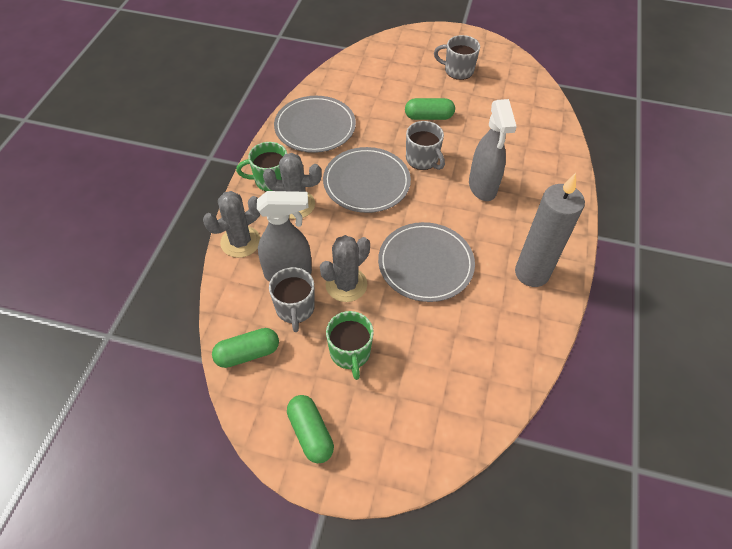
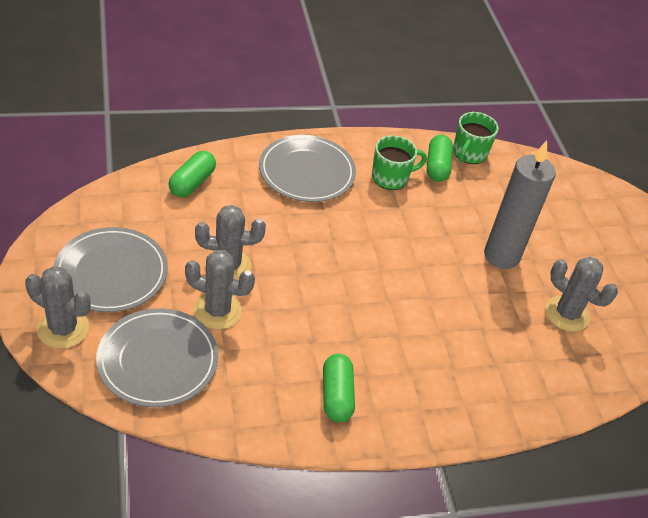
grey cactus: [203,191,260,258] [263,153,322,219] [320,235,370,302] = 3 -> [25,266,90,349] [185,250,255,329] [195,205,266,280] [545,256,618,332] = 4
grey mug: [269,267,315,332] [406,121,445,170] [434,35,480,80] = 3 -> none = 0
grey spray bottle: [257,191,312,282] [469,99,517,201] = 2 -> none = 0

